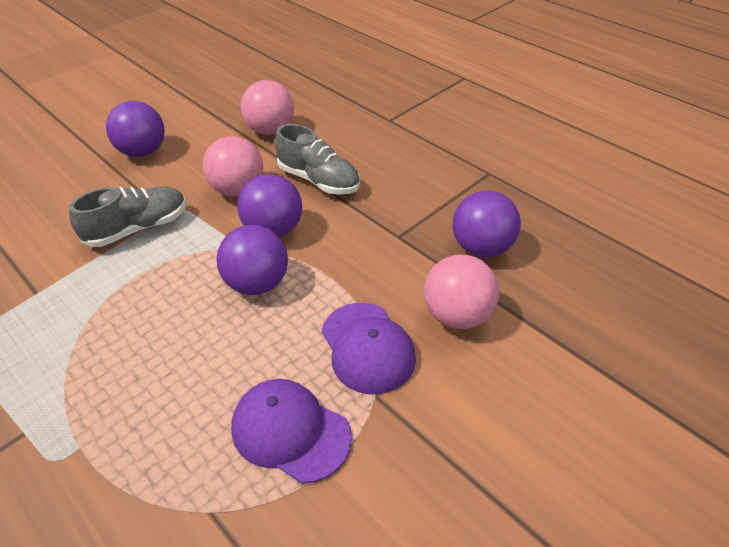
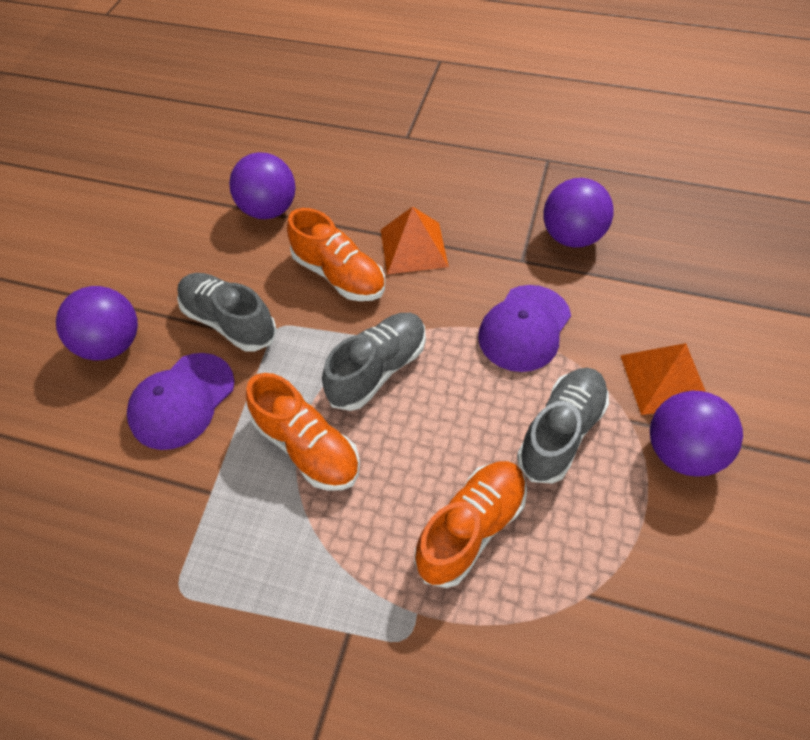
grey shoe: [69,187,186,247] [275,124,360,194] = 2 -> [177,273,277,352] [322,313,426,411] [517,368,609,484] = 3
orange pyramid: none = 0 -> [381,206,449,274] [620,343,706,415] = 2
orange shoe: none = 0 -> [246,373,360,490] [287,208,385,301] [414,461,527,588] = 3
pink ball: [203,136,263,197] [241,80,294,135] [424,255,500,329] = 3 -> none = 0

